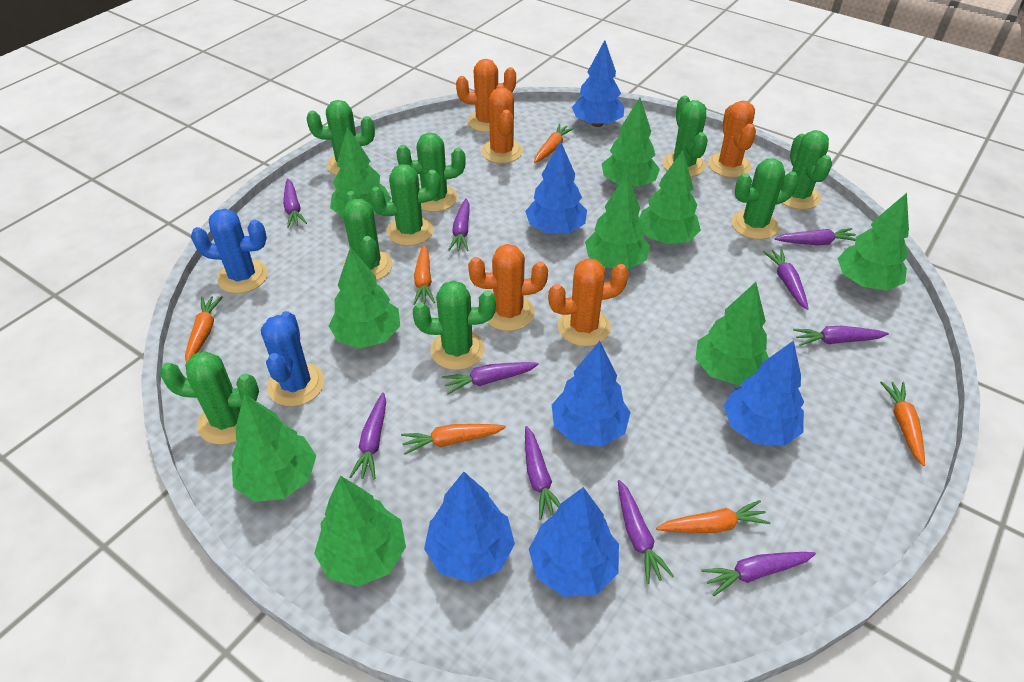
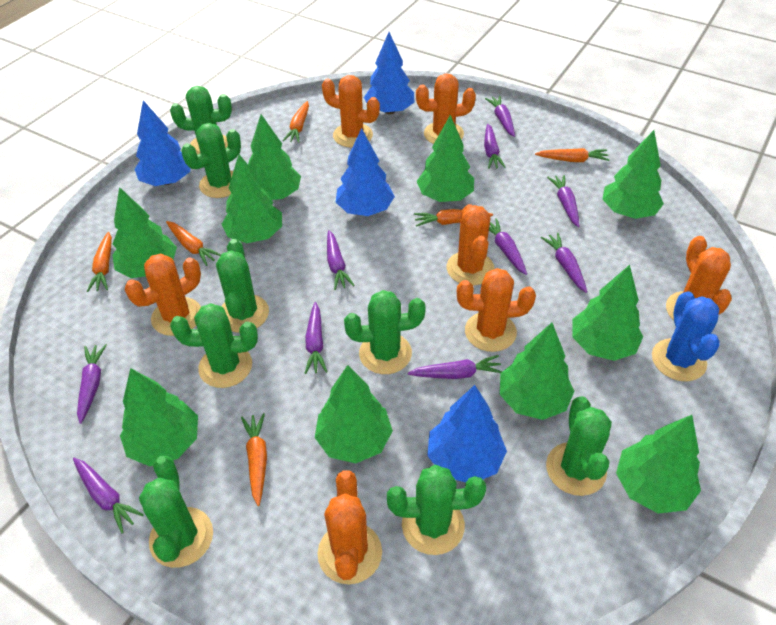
blue cactus: [191,209,268,294] [261,311,324,406] = 2 -> [652,291,720,382] = 1
blue tree: [424,472,515,583] [525,140,587,233] [529,487,619,597] [552,341,631,447] [572,40,624,127] [724,340,804,446] = 6 -> [134,100,191,186] [336,128,395,216] [364,32,414,114] [427,385,507,482] = 4
green cactus: [160,351,259,445] [307,100,375,175] [343,191,393,281] [370,164,440,246] [396,133,466,212] [413,281,496,370] [663,95,708,177] [732,158,798,239] [782,130,832,209] = 9 -> [139,456,213,568] [170,86,232,155] [170,303,258,388] [182,123,241,198] [216,239,269,333] [344,290,426,374] [387,465,486,555] [546,396,612,496] = 8
green tree: [232,394,316,502] [314,475,406,587] [329,247,400,348] [330,127,391,217] [585,174,650,269] [602,98,660,187] [639,150,701,244] [695,282,769,385] [837,193,909,291] = 9 -> [113,187,177,278] [120,368,198,466] [222,154,282,243] [248,114,301,200] [315,365,393,463] [416,115,474,202] [500,323,574,420] [572,265,643,361] [602,130,664,219] [616,415,701,513] = 10
orange cactus: [456,59,516,132] [468,244,548,331] [481,87,523,163] [548,258,629,346] [708,101,756,178] = 5 -> [125,253,201,336] [318,470,382,584] [322,75,380,147] [416,74,476,144] [447,204,495,286] [457,268,536,352] [666,236,732,320] = 7

